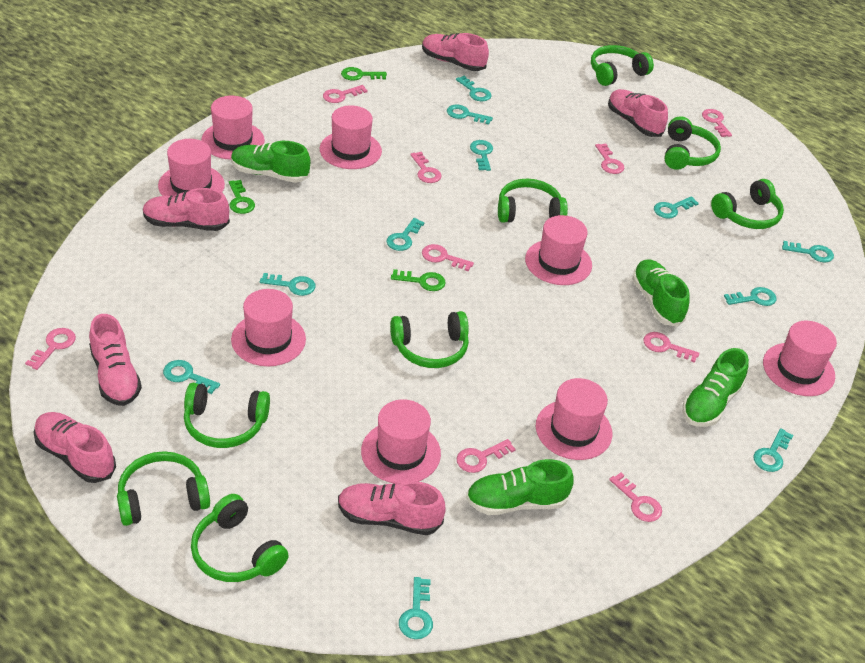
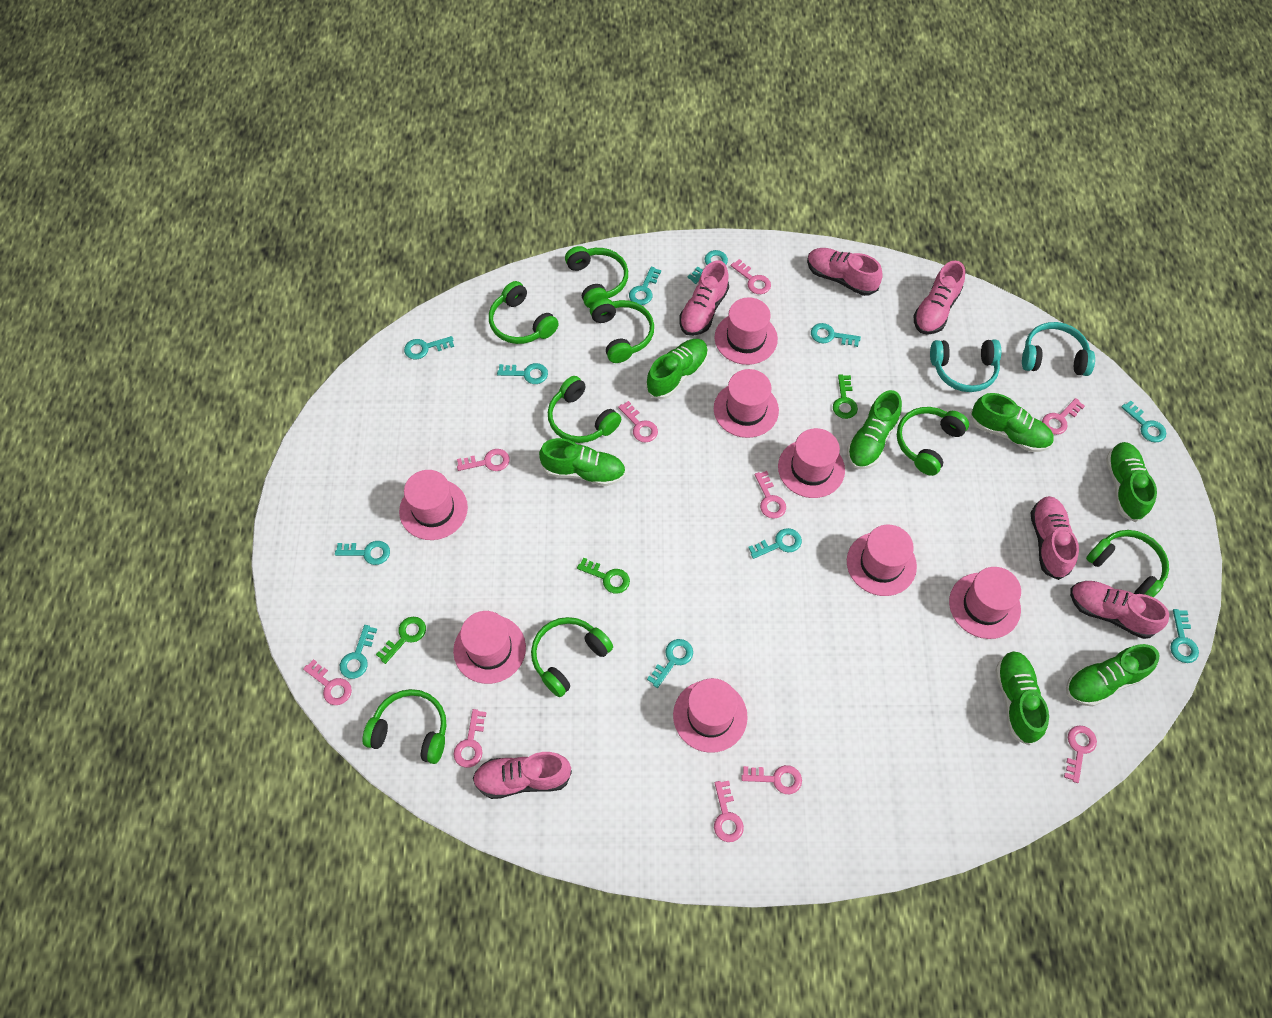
green shoe: [231,141,310,183] [466,459,573,515] [632,259,690,327] [682,348,749,427] = 4 -> [539,438,626,486] [646,339,708,400] [847,390,902,469] [971,393,1054,452] [995,651,1049,745] [1066,644,1159,707] [1106,442,1157,522] = 7
pink key: [25,328,76,370] [323,85,368,103] [410,152,442,183] [422,244,474,271] [457,439,516,473] [595,144,624,174] [609,473,662,522] [643,332,699,363] [702,109,732,137] = 9 -> [303,659,352,705] [453,709,486,768] [457,449,510,471] [618,401,658,443] [714,781,744,842] [731,259,771,294] [742,765,802,794] [754,471,786,519] [1042,398,1085,435] [1064,725,1097,783] = 10
turquoise headphones: none = 0 -> [930,340,1001,392] [1022,322,1095,376] = 2

